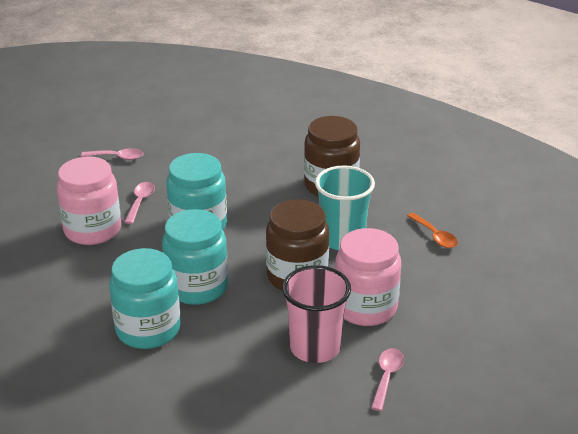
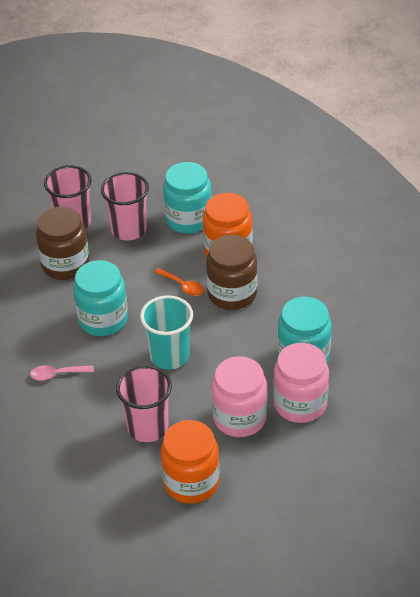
orange jar: none = 0 -> [161,420,220,504] [203,193,252,256] = 2
pink cup: [282,265,351,363] = 1 -> [44,165,92,229] [101,172,149,240] [116,365,172,442] = 3
pink spoon: [81,148,143,160] [124,182,155,224] [371,348,404,411] = 3 -> [30,365,94,381] = 1

